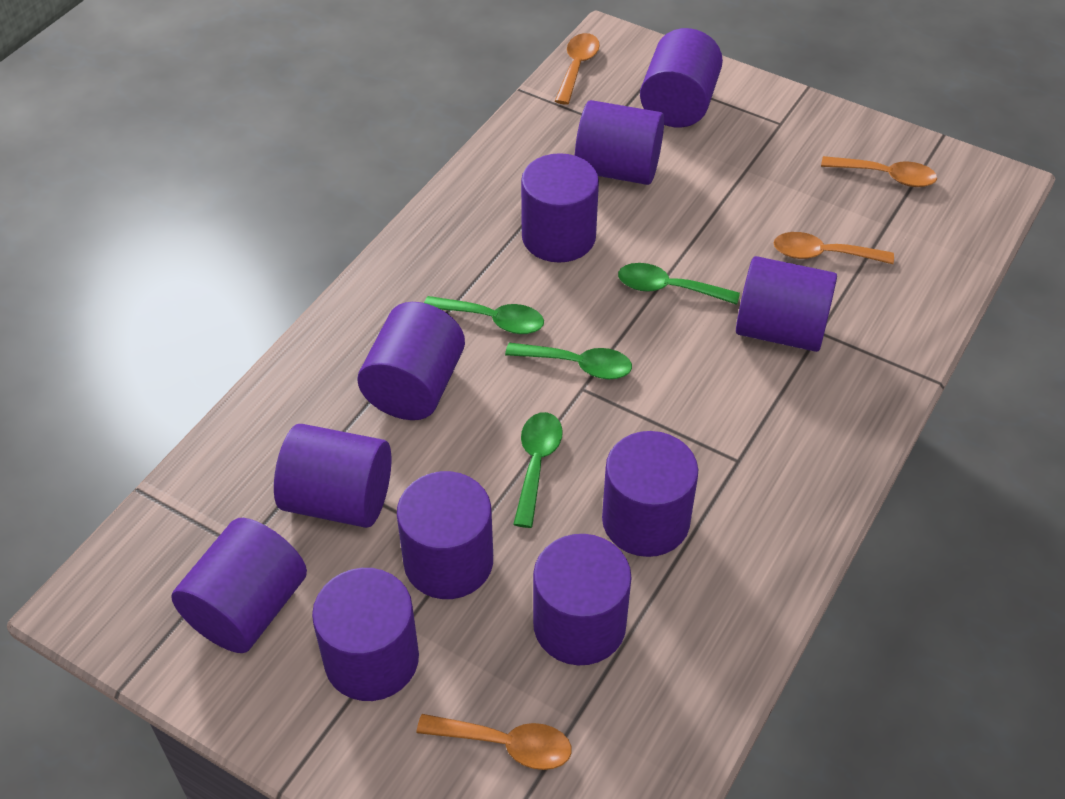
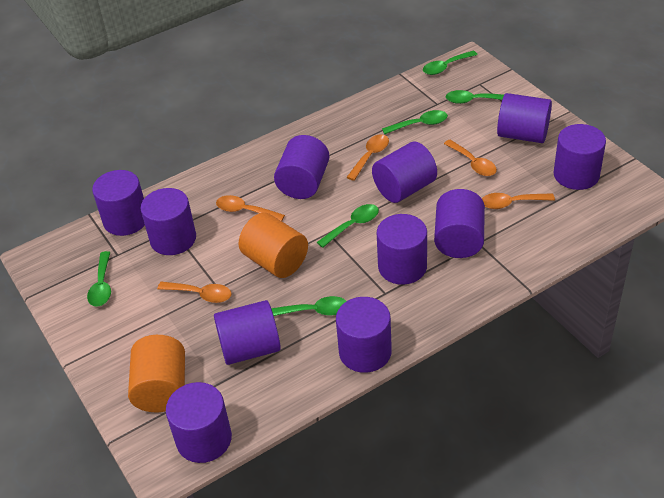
green spoon: [424,296,544,334] [505,343,632,379] [513,412,563,528] [618,263,740,305] = 4 -> [87,251,111,307] [271,296,346,316] [317,204,379,248] [382,110,448,134] [423,51,477,75] [446,90,504,104] = 6
orange cylinder: none = 0 -> [128,335,185,412] [239,213,308,278] = 2
orange spoon: [416,714,572,770] [555,33,600,105] [774,232,894,264] [821,156,937,187] = 4 -> [157,282,232,303] [216,195,285,221] [346,134,389,181] [444,140,497,176] [482,193,555,209] = 5

